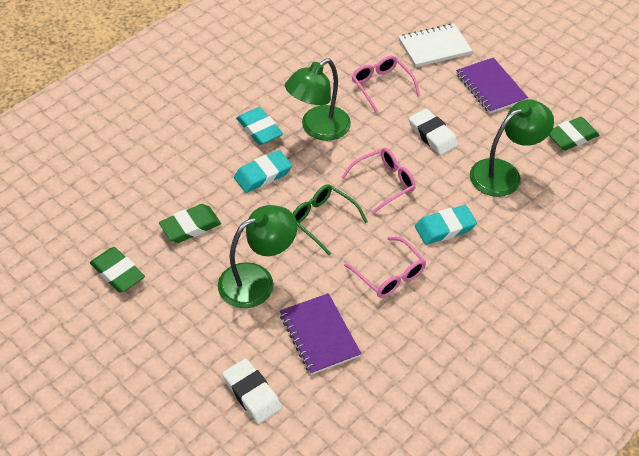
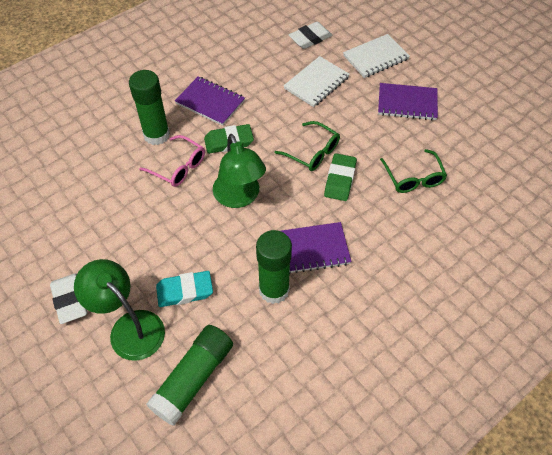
green eraser: [90,247,145,293] [159,204,221,243] [549,117,599,150] = 3 -> [204,124,254,154] [324,153,357,201] = 2
green glasses: [293,184,368,255] = 1 -> [275,121,340,171] [380,149,447,193] = 2
green glue stick: none = 0 -> [129,70,170,145] [146,325,233,426] [256,230,292,304] = 3
green lamp: [218,205,297,308] [285,58,351,141] [470,100,554,197] = 3 -> [74,259,165,361] [213,134,266,208] = 2
pink glasses: [341,148,416,214] [344,237,426,298] [352,56,420,113] = 3 -> [139,135,205,187] = 1
purple notebook: [280,293,361,375] [456,58,528,114] = 2 -> [175,76,245,126] [281,222,352,274] [378,83,438,120] = 3
turquoise eraser: [234,150,292,193] [236,107,283,145] [415,205,477,245] = 3 -> [156,271,213,307] = 1
white notebook: [399,24,473,67] = 1 -> [284,56,350,107] [343,34,410,78] = 2

